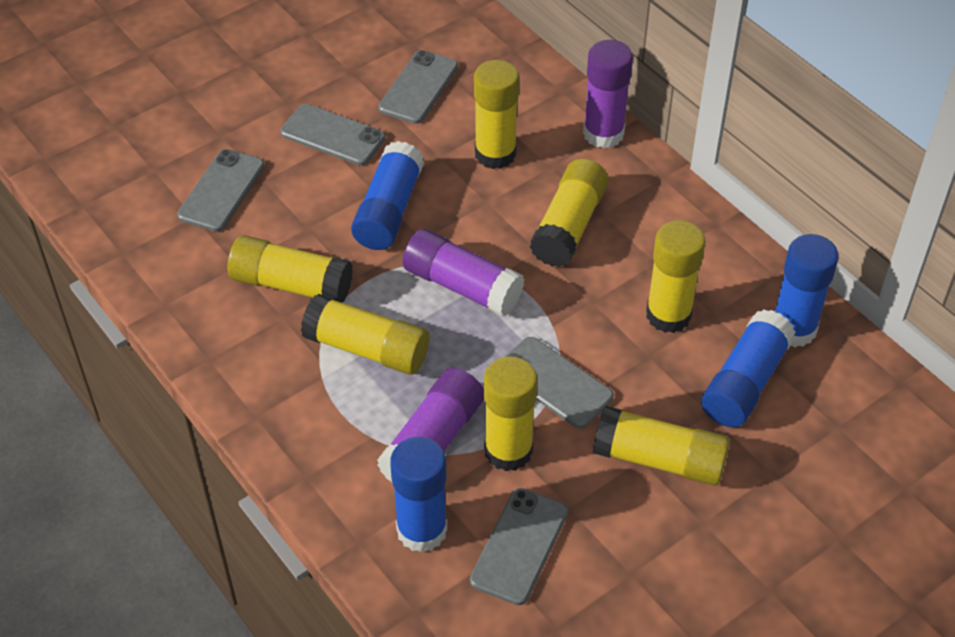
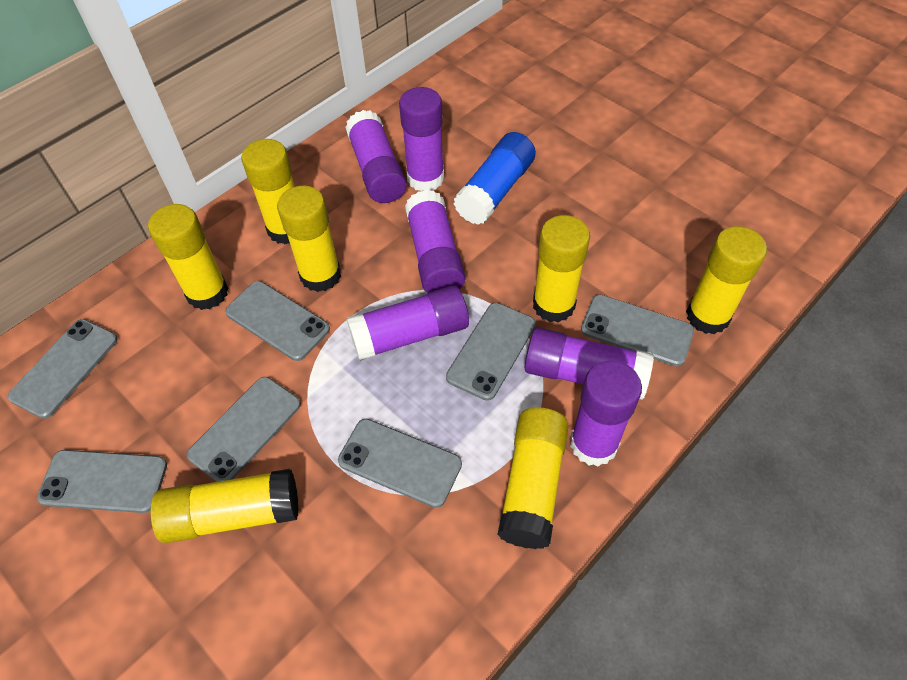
blue glue stick: [351,141,424,250] [390,437,447,553] [701,309,796,428] [774,234,839,347] = 4 -> [454,132,536,225] = 1
grey phone: [177,149,265,232] [280,104,386,165] [378,50,458,124] [470,488,568,605] [505,337,614,428] = 5 -> [8,319,117,419] [37,450,167,513] [187,377,301,482] [225,281,330,361] [338,419,462,508] [446,303,536,401] [581,295,694,367] = 7
purple glue stick: [377,368,484,482] [402,229,524,316] [583,40,633,149] = 3 -> [345,110,407,203] [347,285,469,361] [399,87,444,192] [405,190,465,293] [524,328,654,400] [570,360,642,467] = 6

